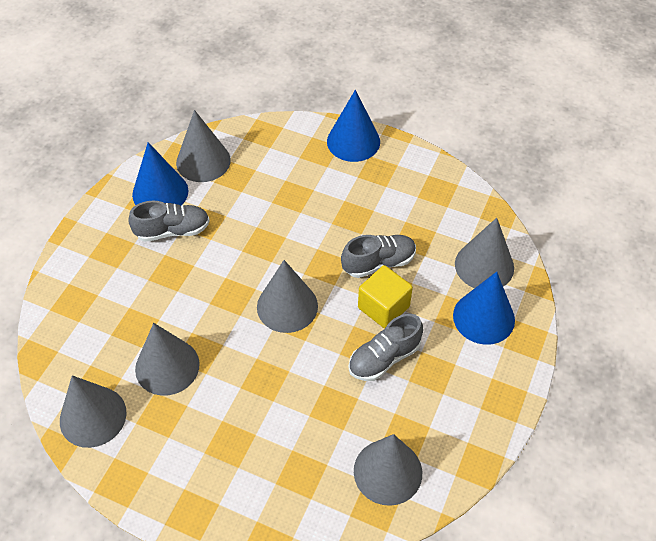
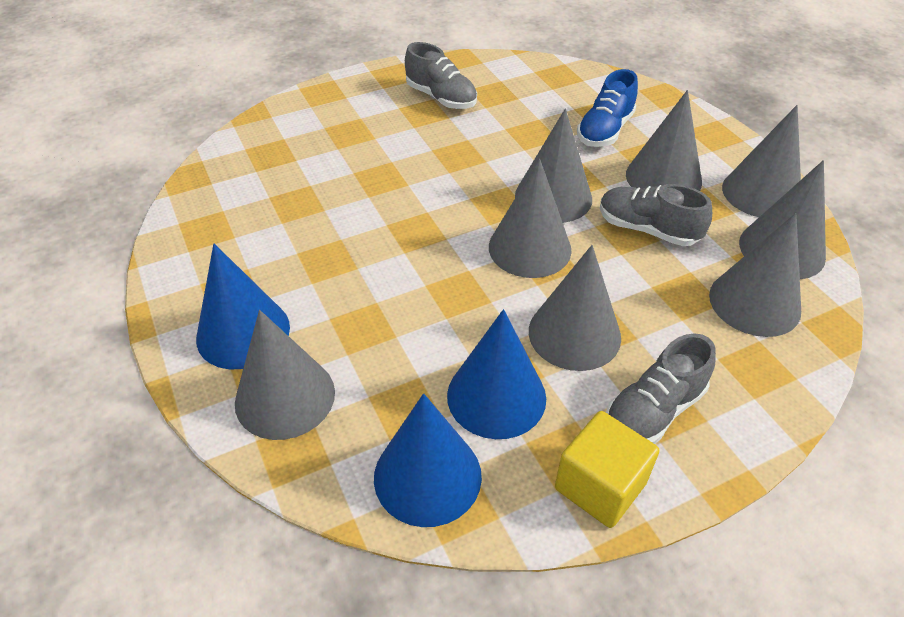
blue shoe: none = 0 -> [577,69,638,147] = 1
grey cone: [60,375,127,448] [135,323,200,396] [176,110,231,182] [257,260,318,333] [354,434,422,506] [455,218,514,288] = 6 -> [235,310,335,440] [489,159,572,278] [515,109,592,223] [529,245,621,371] [626,90,702,191] [709,213,801,337] [722,105,801,217] [739,160,826,279] = 8

